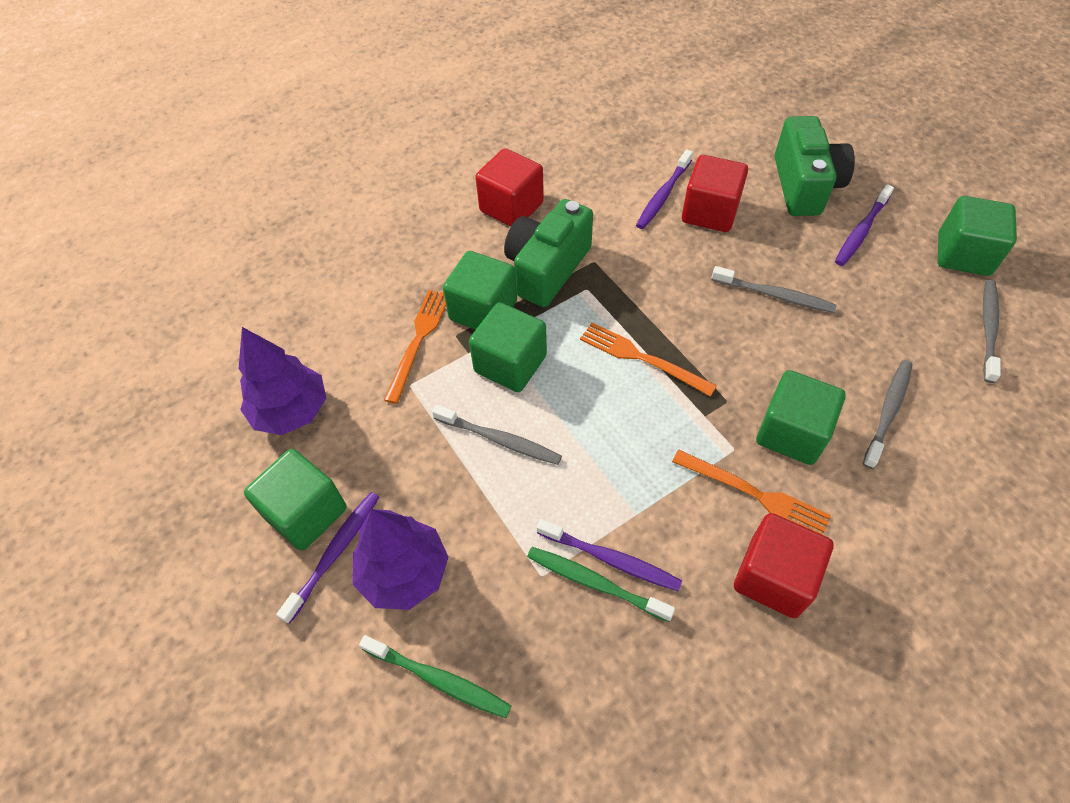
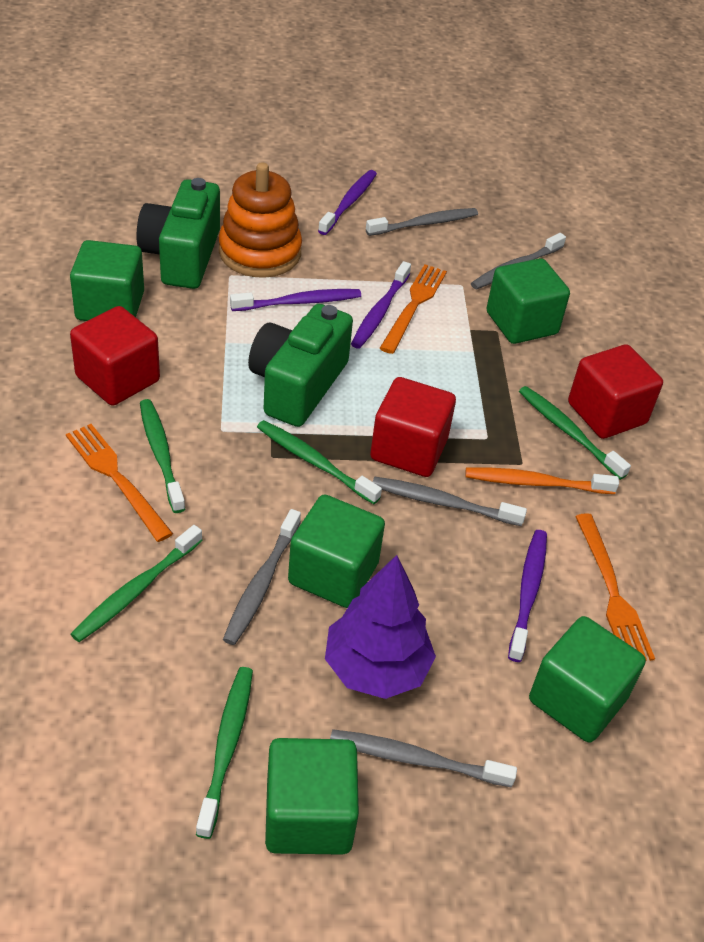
green toothbrush: [359,635,511,718] [527,547,675,622] = 2 -> [71,525,203,642] [140,399,185,513] [196,667,253,839] [257,420,382,504] [519,386,631,480] = 5
grey toothbrush: [432,405,562,465] [712,266,837,313] [863,360,913,469] [983,280,1001,383] = 4 -> [223,509,301,645] [330,729,517,787] [366,208,478,236] [373,477,527,526] [471,233,566,289] = 5
orange stacking toy: none = 0 -> [219,162,302,278] = 1
orange toothbrush: none = 0 -> [465,467,619,494] = 1
purple tree: [239,327,326,435] [353,509,448,610] = 2 -> [325,555,436,699] = 1

